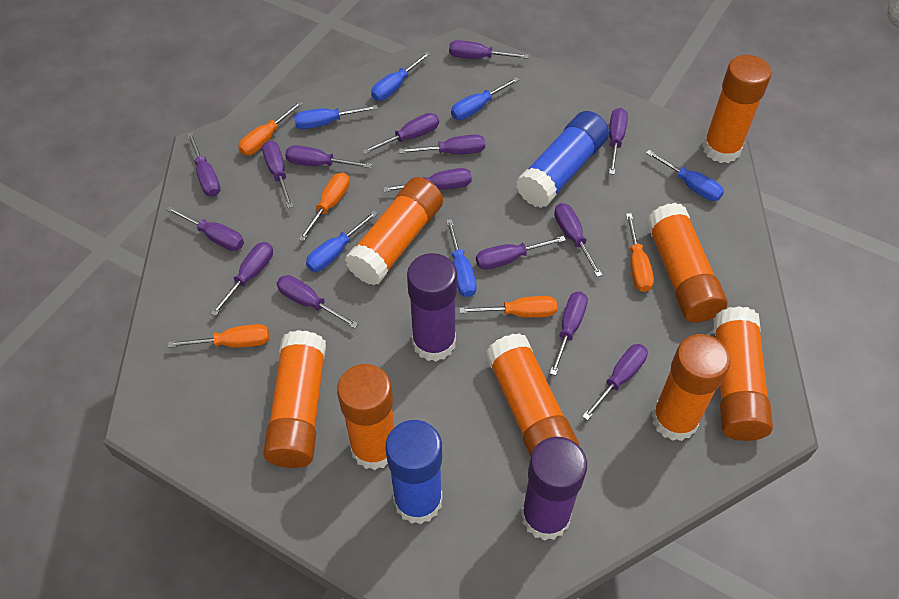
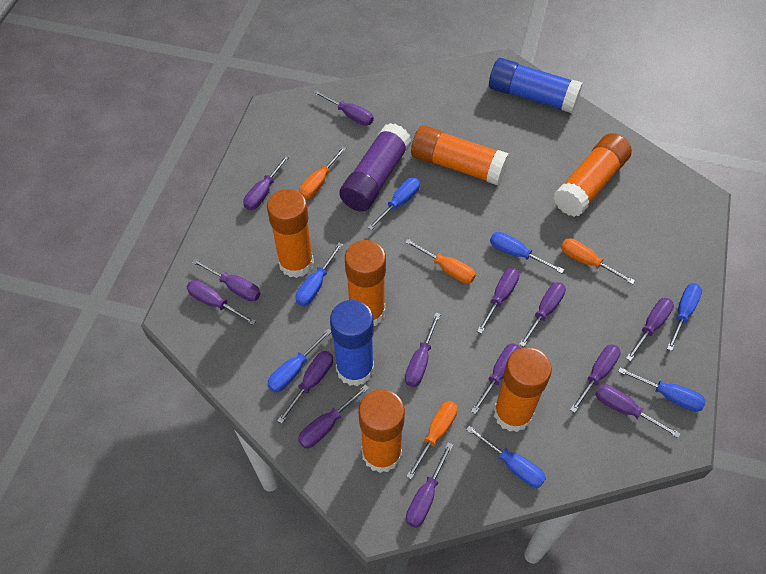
blue screwdriver: [294,105,378,129] [306,211,378,272] [371,52,431,101] [446,219,477,297] [451,77,519,120] [646,150,724,201] = 6 -> [267,329,331,392] [296,243,343,306] [368,178,420,230] [466,425,546,488] [490,232,564,273] [618,367,706,412] [667,283,702,351] = 7
orange glue stick: [263,330,326,468] [337,364,395,470] [345,177,443,285] [485,333,579,457] [646,203,727,323] [652,334,730,441] [703,55,771,163] [713,306,773,441] = 8 -> [267,189,314,278] [345,240,386,326] [358,389,405,473] [411,125,509,186] [494,347,552,432] [554,133,632,217] = 6
orange screwdriver: [168,324,269,348] [238,101,303,155] [298,173,350,241] [459,296,557,318] [626,213,654,292] = 5 -> [299,146,346,199] [405,239,476,284] [406,401,458,479] [561,238,635,285] = 4
purple glue stick: [407,253,457,362] [521,437,587,541] = 2 -> [339,123,411,212] = 1
purple screwdriver: [167,206,244,251] [187,132,220,197] [210,242,273,316] [262,141,293,208] [277,275,358,328] [285,145,372,168] [362,113,439,154] [383,168,472,192] [399,135,485,154] [449,40,529,59] [476,236,566,270] [550,292,588,376] [554,203,602,277] [582,344,648,420] [609,108,628,175] = 15 -> [187,280,256,325] [192,259,261,301] [243,155,290,210] [277,351,333,424] [298,385,369,448] [313,90,374,126] [405,313,441,387] [406,442,453,528] [471,343,520,414] [477,268,519,334] [519,282,566,347] [570,344,621,413] [595,384,681,438] [626,298,674,361] = 14

